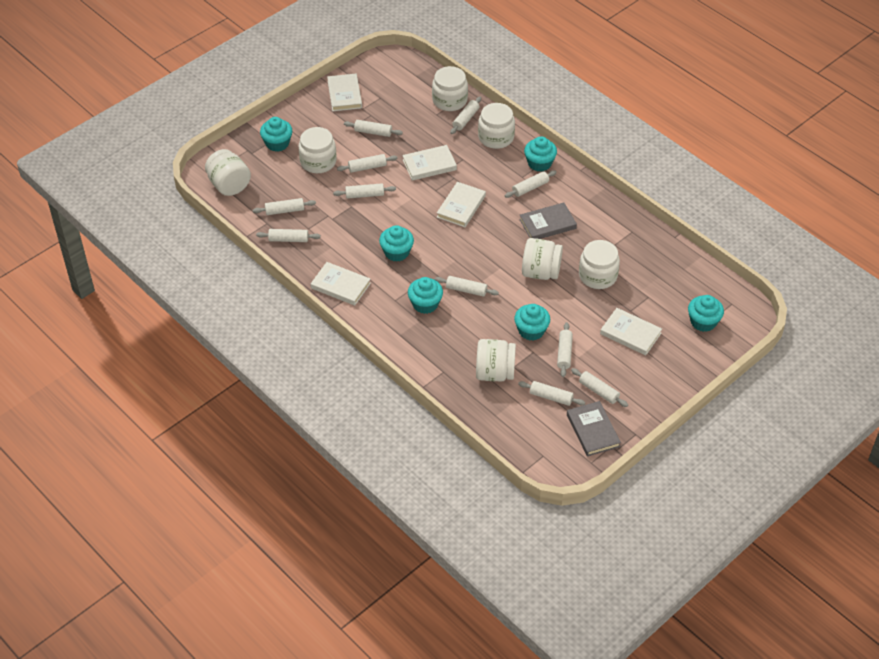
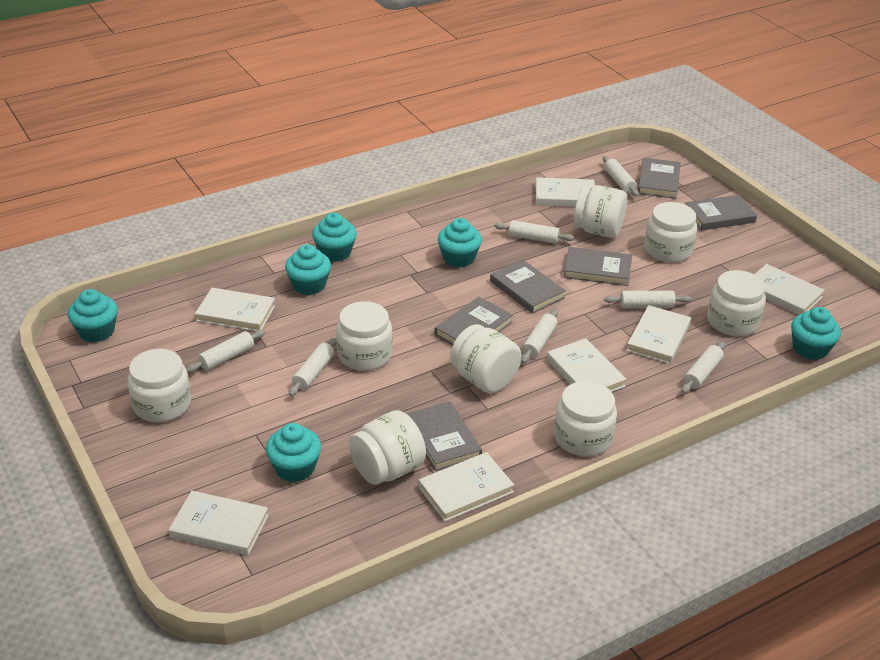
grey book: [519,202,577,239] [567,401,621,456] = 2 -> [406,401,482,471] [435,297,513,345] [490,259,566,314] [564,247,632,286] [638,158,681,199] [685,195,757,231] = 6
white book: [311,262,371,305] [327,74,362,111] [402,145,457,181] [437,182,486,227] [600,308,662,355] = 5 -> [169,491,269,555] [195,288,276,331] [419,452,514,522] [535,178,595,207] [547,338,627,392] [626,305,691,364] [754,264,825,315] = 7
white jar: [205,149,251,196] [299,127,337,173] [432,66,468,111] [476,339,516,382] [478,103,515,149] [522,238,563,280] [579,240,620,289] = 7 -> [128,349,191,422] [336,301,393,371] [349,410,426,485] [450,324,521,393] [554,381,617,456] [574,185,627,238] [644,202,697,263] [707,270,766,336] = 8
white rolling pin: [253,198,316,215] [256,229,321,242] [333,183,396,199] [337,154,397,173] [344,120,403,137] [435,276,499,297] [450,97,481,134] [505,171,557,198] [518,381,585,406] [557,322,573,377] [571,368,628,407] = 11 -> [186,330,265,373] [289,338,336,396] [494,220,574,243] [521,309,558,363] [603,156,639,197] [604,291,691,308] [681,341,725,393] = 7

